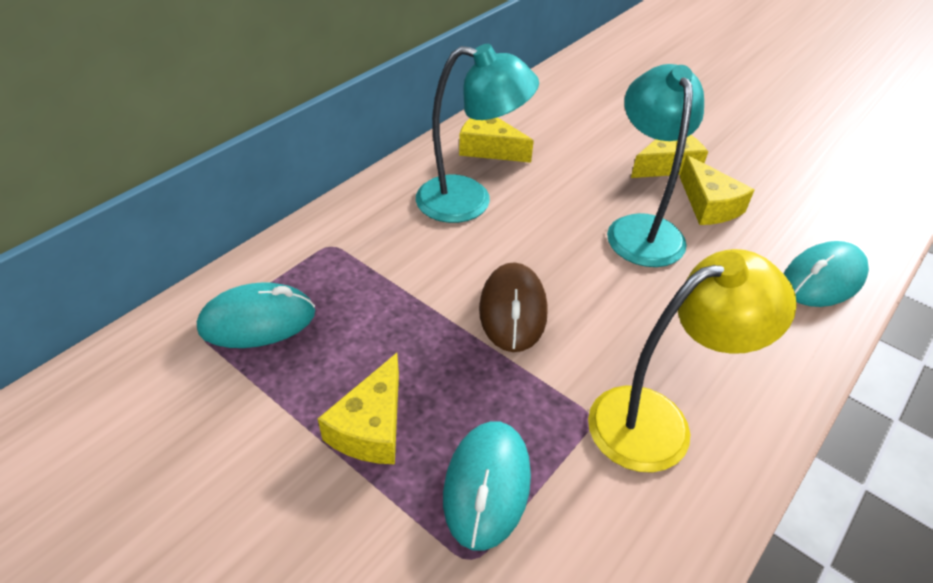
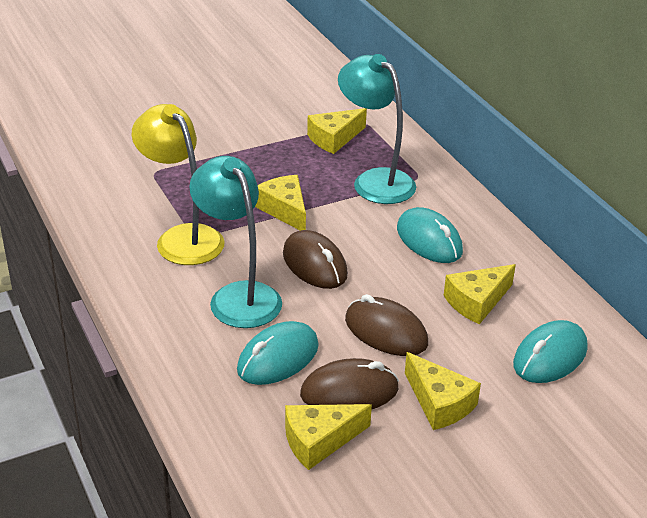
brown mouse: [479,262,548,352] = 1 -> [283,230,348,289] [300,358,399,410] [345,294,428,356] = 3
yellow cheese: [318,353,399,464] [459,117,534,163] [631,135,708,178] [680,155,754,225] = 4 -> [255,175,306,231] [285,404,372,470] [307,108,367,154] [405,352,481,430] [444,264,516,324] = 5

